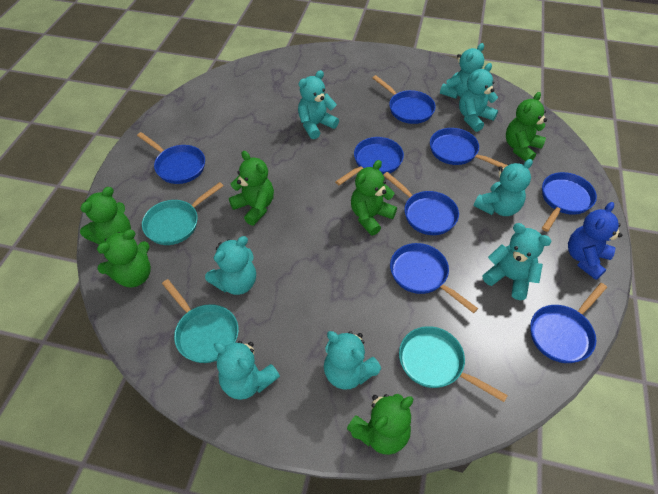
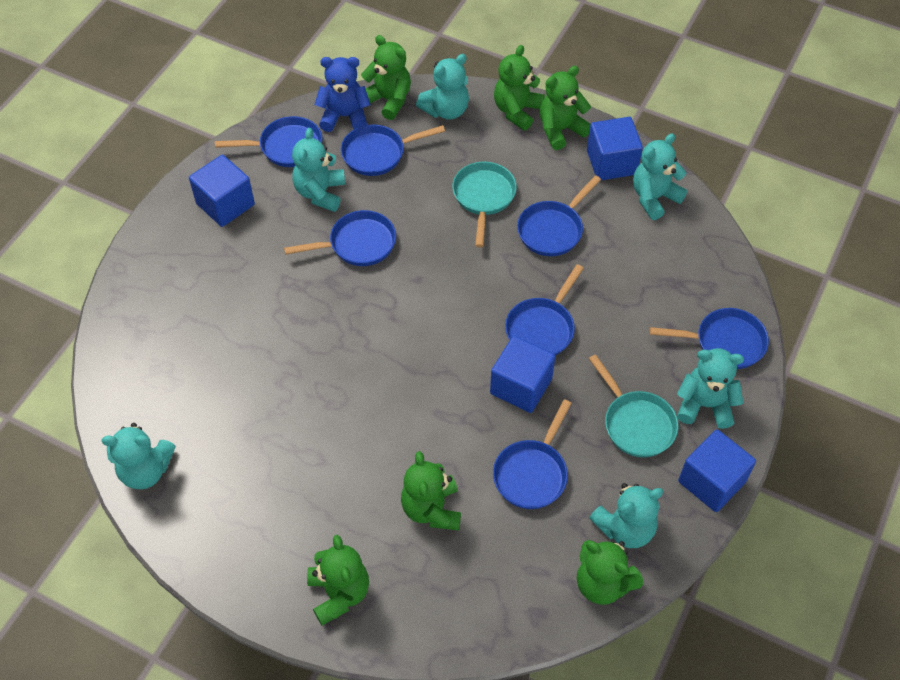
blue cube: none = 0 -> [189,155,255,227] [490,336,555,413] [587,117,643,180] [678,429,756,512] = 4
blue pan: [137,132,205,184] [335,137,404,186] [373,75,436,124] [383,172,459,235] [390,243,478,313] [430,128,508,168] [530,283,607,363] [542,172,597,232] = 8 -> [215,116,322,167] [284,210,396,266] [341,124,445,176] [493,399,572,509] [505,264,584,356] [517,175,601,256] [650,308,769,369] = 7
turquoise pan: [142,182,224,245] [162,279,239,363] [399,326,508,402] = 3 -> [452,162,517,247] [589,354,679,457] = 2
turquoise teddy bear: [205,236,256,295] [214,341,280,400] [298,70,339,139] [324,331,381,390] [440,43,484,99] [459,63,498,132] [474,159,533,216] [483,223,552,300] = 8 -> [101,423,176,490] [292,128,345,212] [416,54,469,120] [589,483,663,548] [633,133,687,220] [677,348,744,429] = 6

